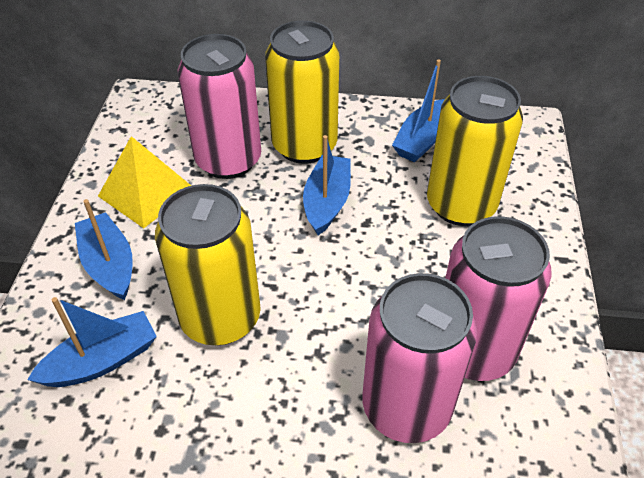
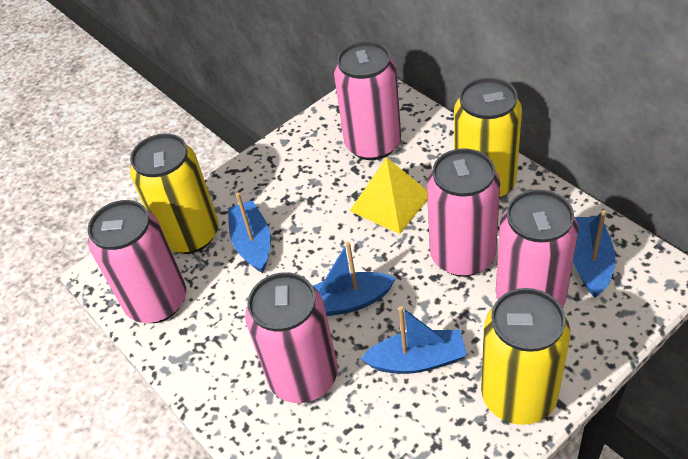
pink can: [178,34,261,179] [362,273,477,443] [445,216,552,381] = 3 -> [88,200,186,323] [245,272,338,403] [334,41,401,160] [427,148,500,276] [496,189,578,307] = 5

